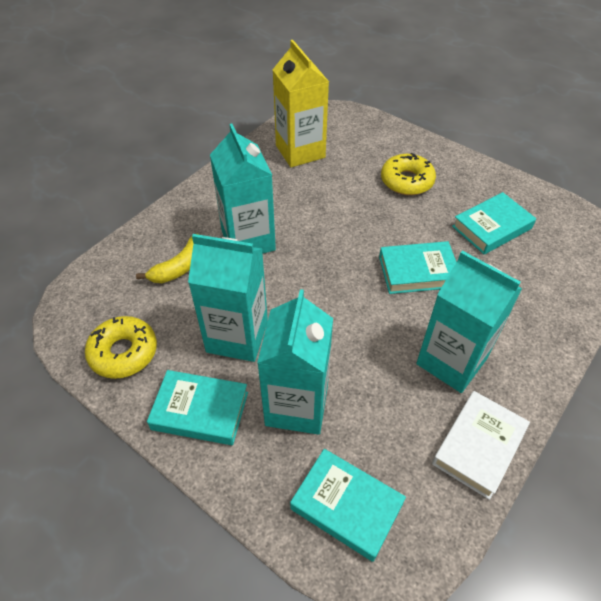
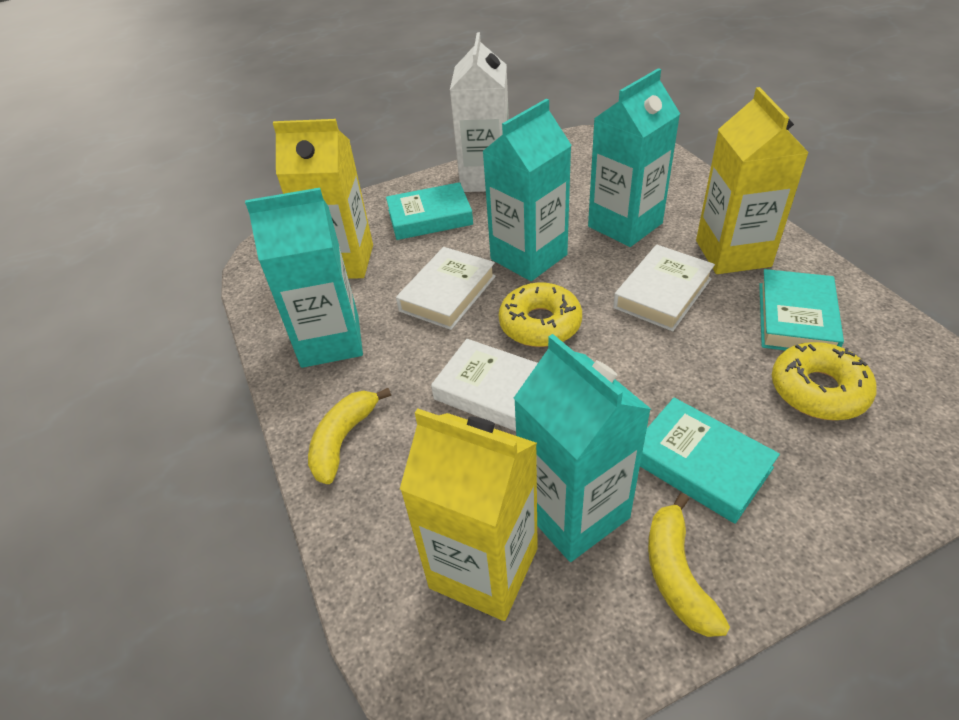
turquoise book: [147,370,248,445] [290,449,406,562] [379,241,456,294] [452,192,536,254] = 4 -> [386,182,473,240] [640,398,780,524] [759,269,844,350] = 3
white book: [432,391,530,500] = 1 -> [396,247,496,330] [431,339,538,431] [613,245,715,331] = 3
white carton: none = 0 -> [450,32,509,192] = 1
yellow banana: [136,233,200,283] = 1 -> [308,388,391,484] [648,493,730,637] = 2
yellow carton: [273,40,329,167] = 1 -> [273,119,373,279] [400,409,538,621] [696,87,809,274] = 3

